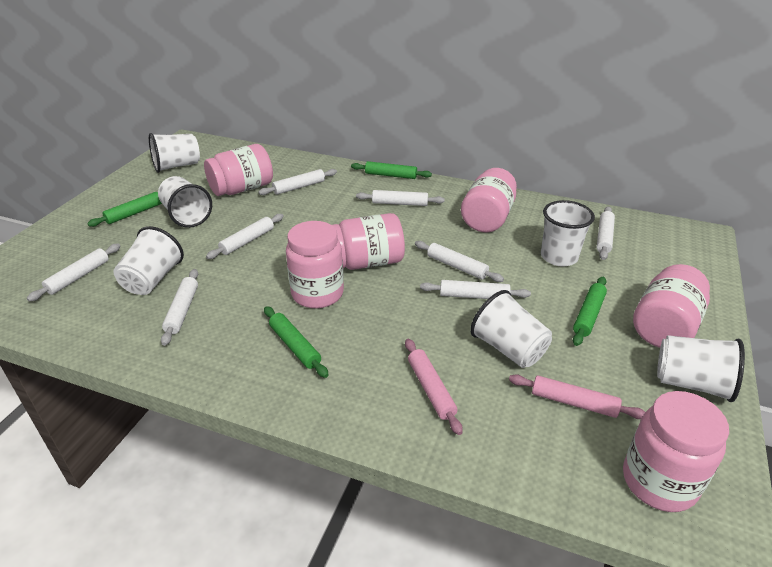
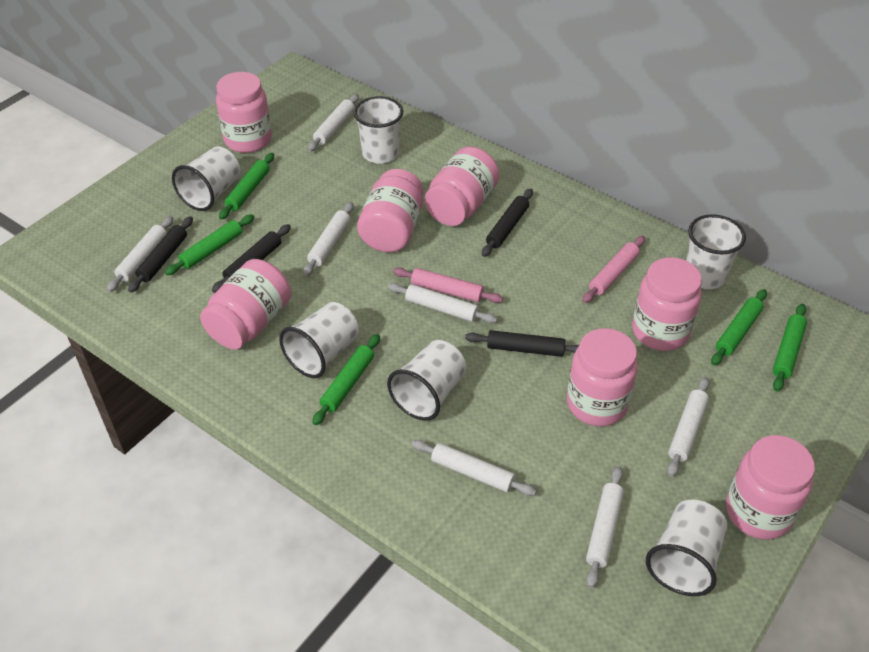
black rolling pin: none = 0 -> [128,216,193,293] [212,224,291,293] [465,330,579,357] [482,189,533,257] = 4
green rolling pin: [87,192,162,227] [264,306,329,378] [351,161,432,179] [573,277,607,346] = 4 -> [165,214,254,275] [219,153,274,220] [312,334,380,425] [711,289,767,366] [773,304,807,391] = 5
pink jar: [204,144,273,196] [286,221,344,308] [332,213,405,270] [461,168,517,232] [623,391,729,512] [633,264,710,348] = 6 -> [200,259,291,349] [216,72,272,153] [357,169,424,252] [425,146,499,226] [567,328,638,426] [632,257,702,351] [726,435,815,539] = 7
white rolling pin: [27,244,121,302] [161,269,198,346] [206,214,284,259] [258,169,337,195] [356,190,445,206] [415,241,504,282] [420,280,531,299] [597,206,615,260] = 8 -> [107,216,173,292] [303,202,354,276] [308,94,359,151] [388,283,497,323] [412,440,537,496] [586,466,624,588] [667,377,709,477] = 7

